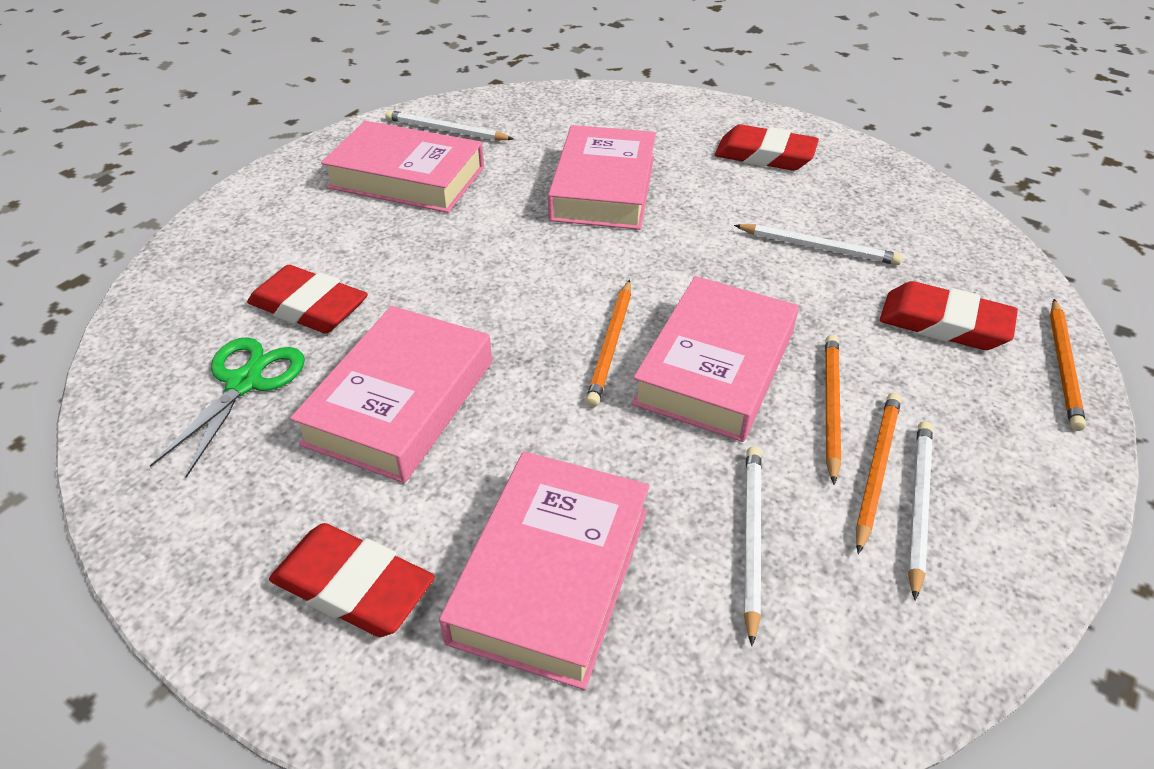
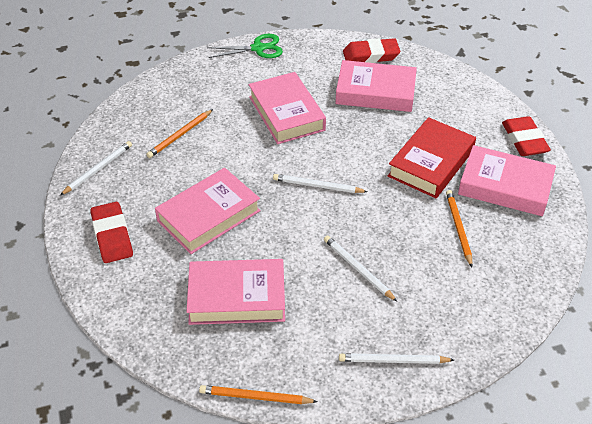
orange pencil: [586,280,631,407] [825,335,841,484] [856,393,901,554] [1050,299,1086,431] = 4 -> [146,109,213,158] [199,385,318,404] [446,190,472,267] = 3
red book: none = 0 -> [388,117,476,198] = 1
red eraser: [247,265,368,334] [269,523,435,637] [715,124,819,171] [880,281,1018,350] = 4 -> [90,202,133,263] [343,38,400,63] [502,116,551,156] = 3

